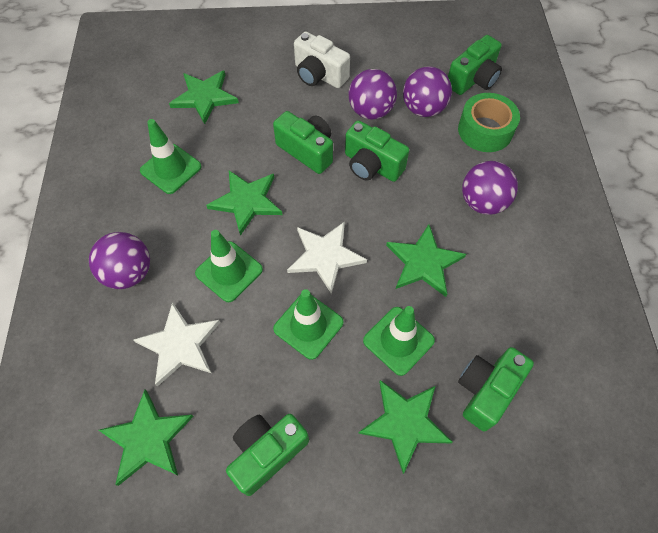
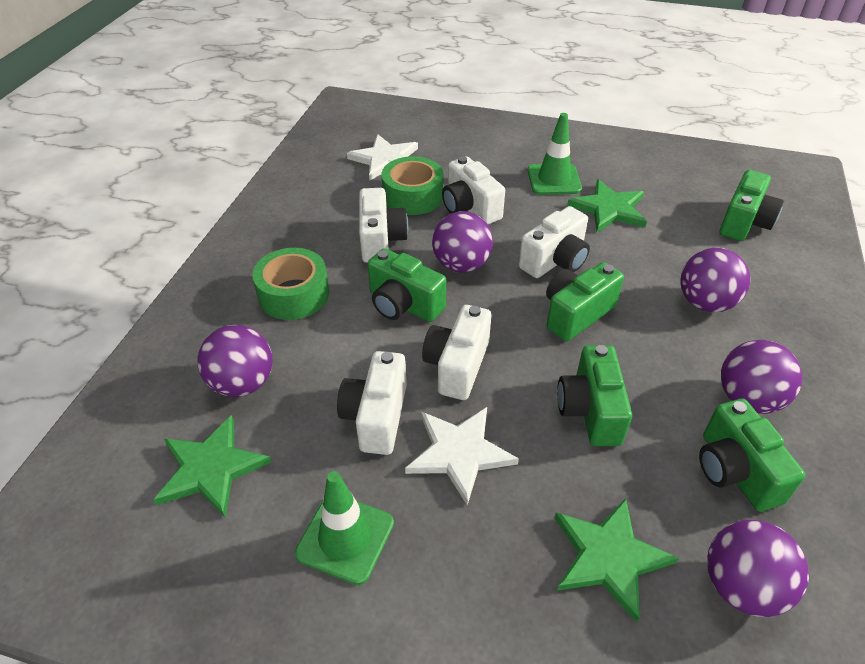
green star: [99,390,194,486] [169,70,239,124] [206,171,282,236] [358,380,452,474] [386,224,466,297] = 5 -> [153,415,271,518] [555,498,679,622] [567,179,647,232] = 3
green tape: [458,93,520,152] = 1 -> [252,248,329,320] [382,156,444,215] = 2
green traffic cone: [140,119,202,194] [195,230,263,302] [273,289,343,360] [363,306,435,376] = 4 -> [295,471,394,585] [528,113,582,195] = 2
purple ball: [89,232,150,289] [349,69,397,120] [403,67,452,117] [462,161,518,215] = 4 -> [198,325,273,397] [432,211,493,273] [681,248,750,312] [707,520,809,617] [721,340,802,414] = 5
white camera: [294,31,350,88] = 1 -> [337,351,407,455] [359,188,408,263] [422,305,491,400] [442,156,505,224] [519,206,590,278] = 5

